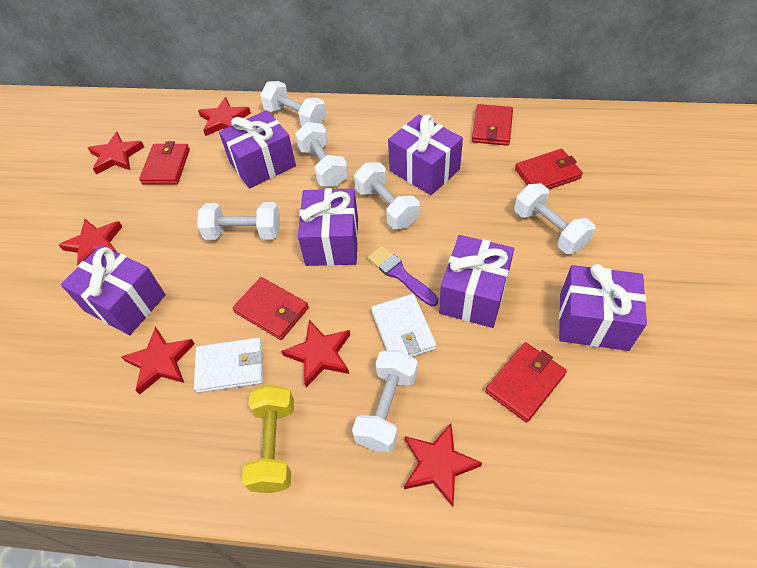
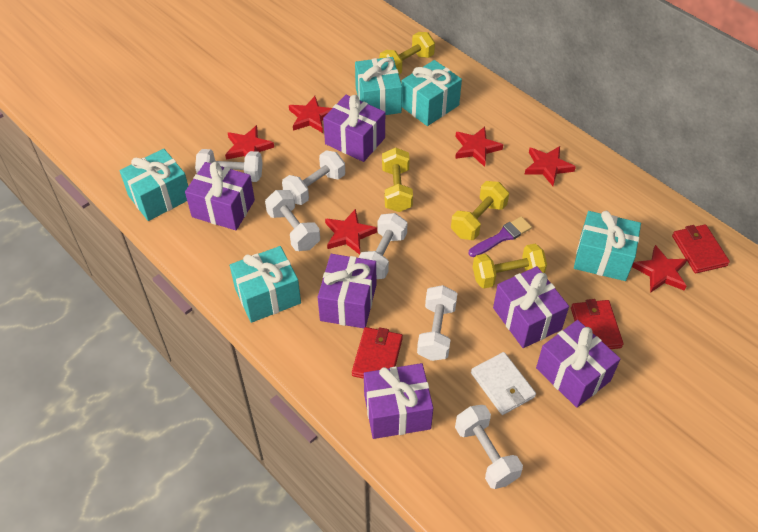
red wallet: [139,141,190,185] [233,277,309,340] [472,104,513,146] [485,342,567,423] [515,149,583,189] = 5 -> [352,327,403,379] [571,299,623,349] [672,224,730,273] = 3
turquoise gift: none = 0 -> [120,149,188,221] [230,246,301,323] [355,57,402,115] [401,60,462,126] [574,211,641,281] = 5
white wallet: [194,338,263,393] [371,294,437,357] = 2 -> [471,352,536,415] = 1
yellow dumbbell: [242,385,294,493] = 1 -> [379,32,435,74] [382,147,413,212] [451,181,509,240] [473,244,547,289] = 4

